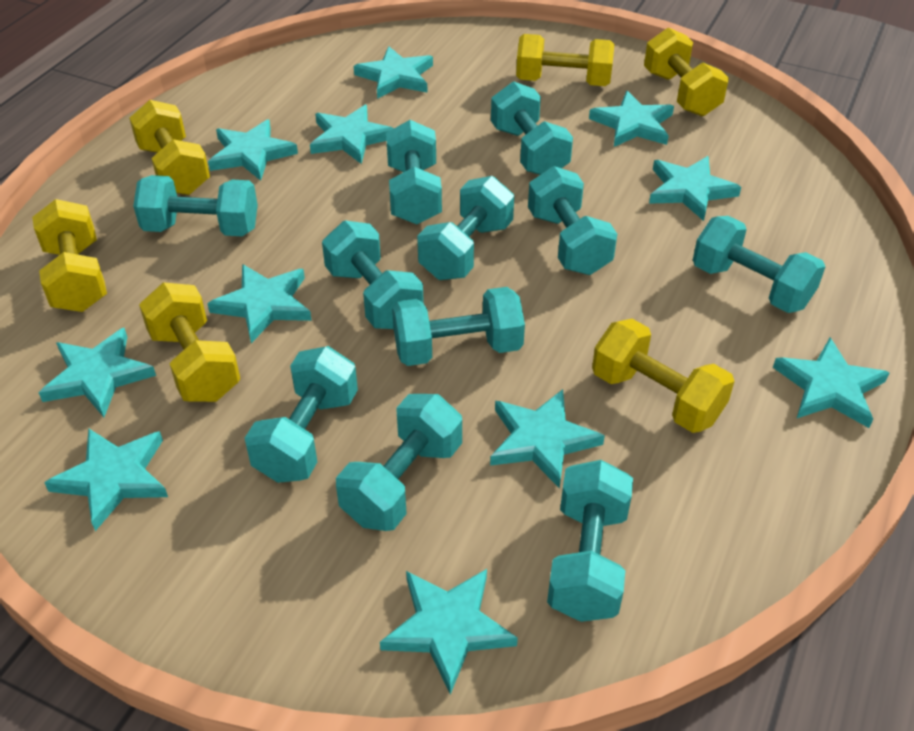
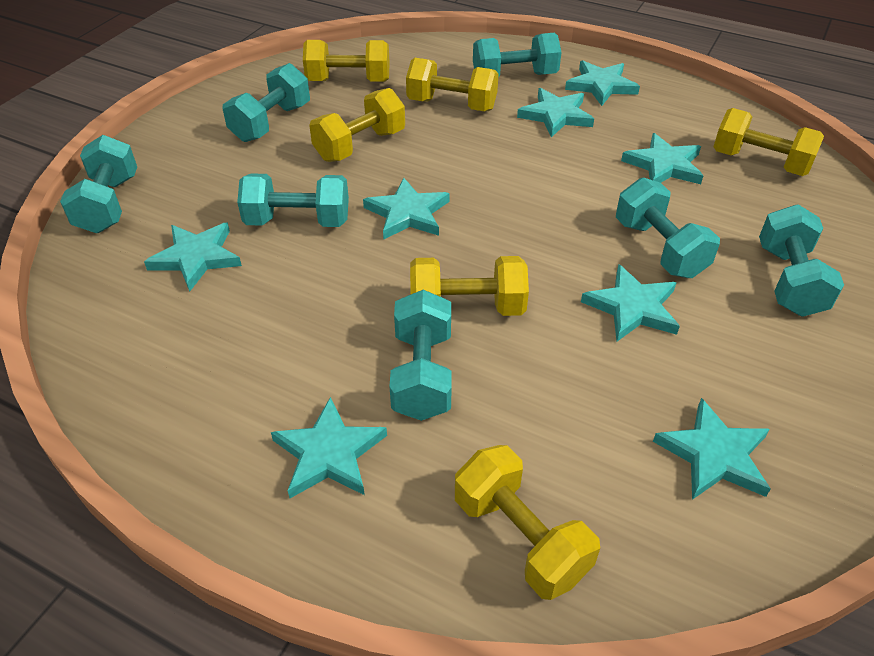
turquoise dumbbell: [133,175,258,236] [245,346,358,483] [322,221,424,329] [336,394,462,531] [386,120,442,224] [392,287,525,366] [417,176,514,280] [491,81,573,175] [528,166,617,275] [547,460,633,622] [693,216,825,313] = 11 -> [60,135,137,233] [223,63,310,142] [237,174,349,227] [390,290,452,421] [473,33,562,77] [616,177,720,278] [759,204,844,317] = 7
turquoise star: [39,328,156,417] [44,428,168,531] [207,264,312,343] [208,119,298,181] [310,105,394,164] [354,46,433,99] [380,569,518,695] [490,389,605,489] [589,91,674,147] [649,156,741,221] [773,338,890,428] = 11 -> [144,223,242,292] [271,397,387,498] [363,178,450,239] [517,88,594,137] [565,61,640,106] [581,264,680,341] [621,133,703,184] [653,398,771,500] = 8

